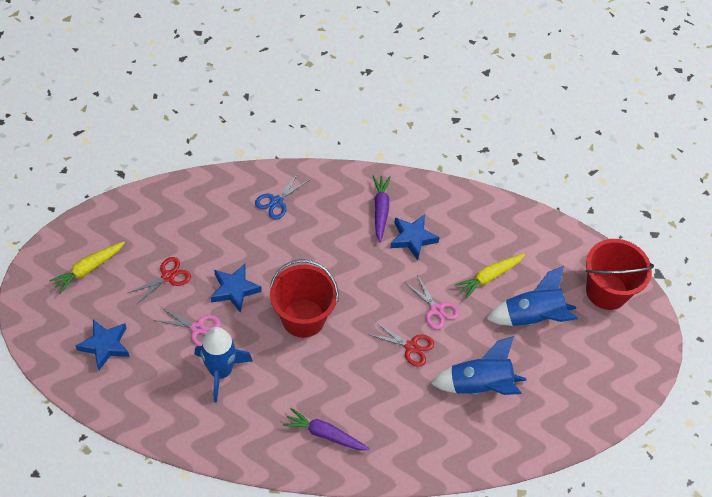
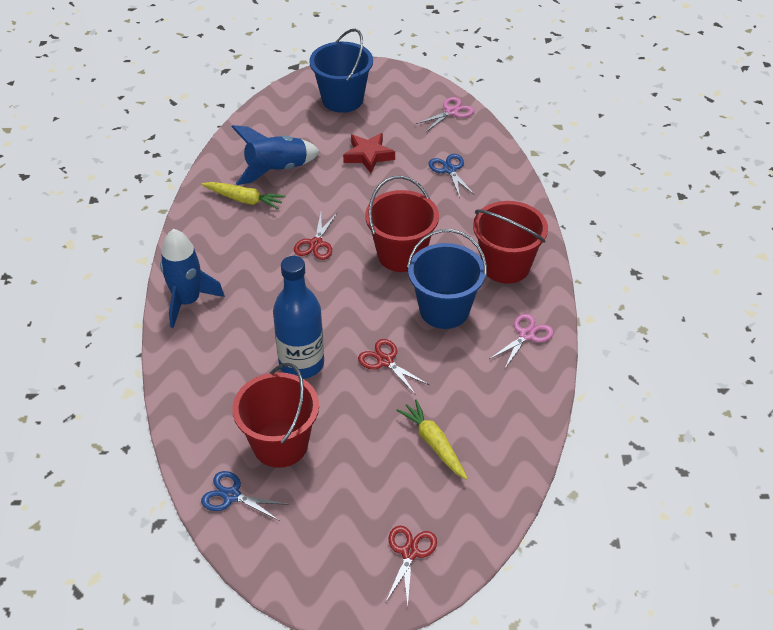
blue bottle: none = 0 -> [273,256,324,379] = 1
blue bucket: none = 0 -> [309,29,373,113] [407,229,487,329] = 2
blue rocket: [194,327,253,403] [431,336,526,395] [486,266,578,326] = 3 -> [160,229,225,328] [232,125,320,185] = 2
blue scissors: [255,172,309,220] = 1 -> [201,471,289,521] [429,154,475,198] = 2
blue star: [75,320,130,370] [211,264,262,313] [390,214,440,260] = 3 -> none = 0
purple carrot: [283,408,370,450] [373,175,391,242] = 2 -> none = 0
red bucket: [270,259,339,338] [586,239,654,310] = 2 -> [232,363,319,468] [365,176,439,272] [473,201,548,284] = 3
red scissors: [128,257,191,305] [368,321,434,367] = 2 -> [294,213,337,260] [358,339,429,395] [385,526,437,607] = 3
red star: none = 0 -> [343,133,395,173] = 1

